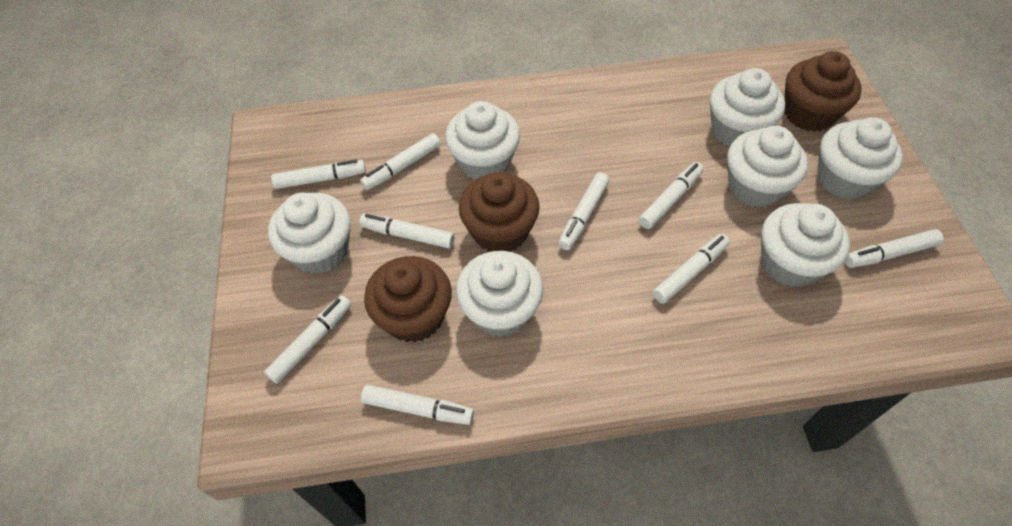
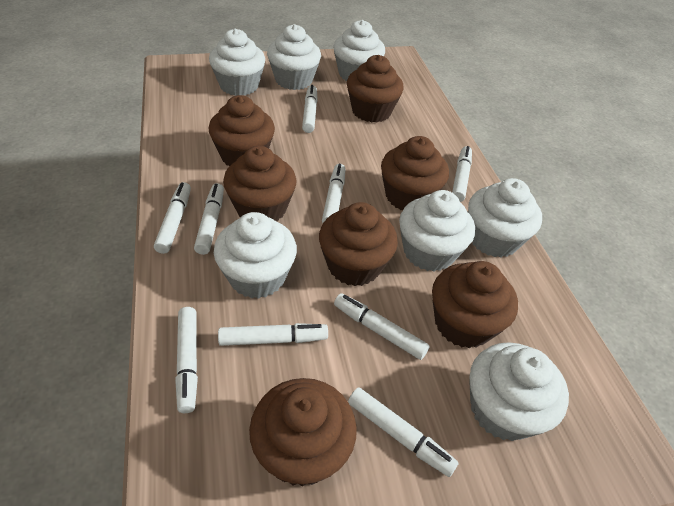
brown cupcake: [364,256,452,343] [459,172,540,252] [785,51,862,132] = 3 -> [209,95,275,166] [223,146,297,221] [249,378,357,487] [319,202,398,286] [347,55,404,123] [381,136,449,210] [432,261,518,348] = 7

